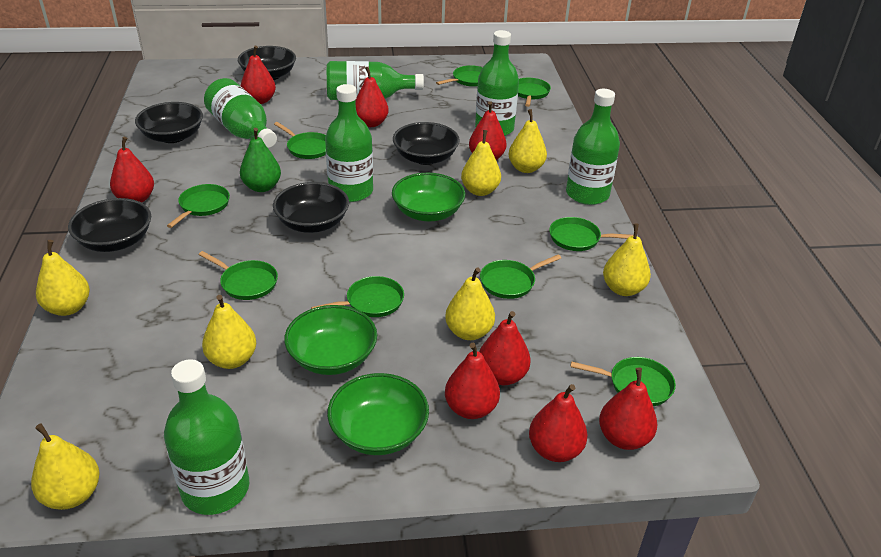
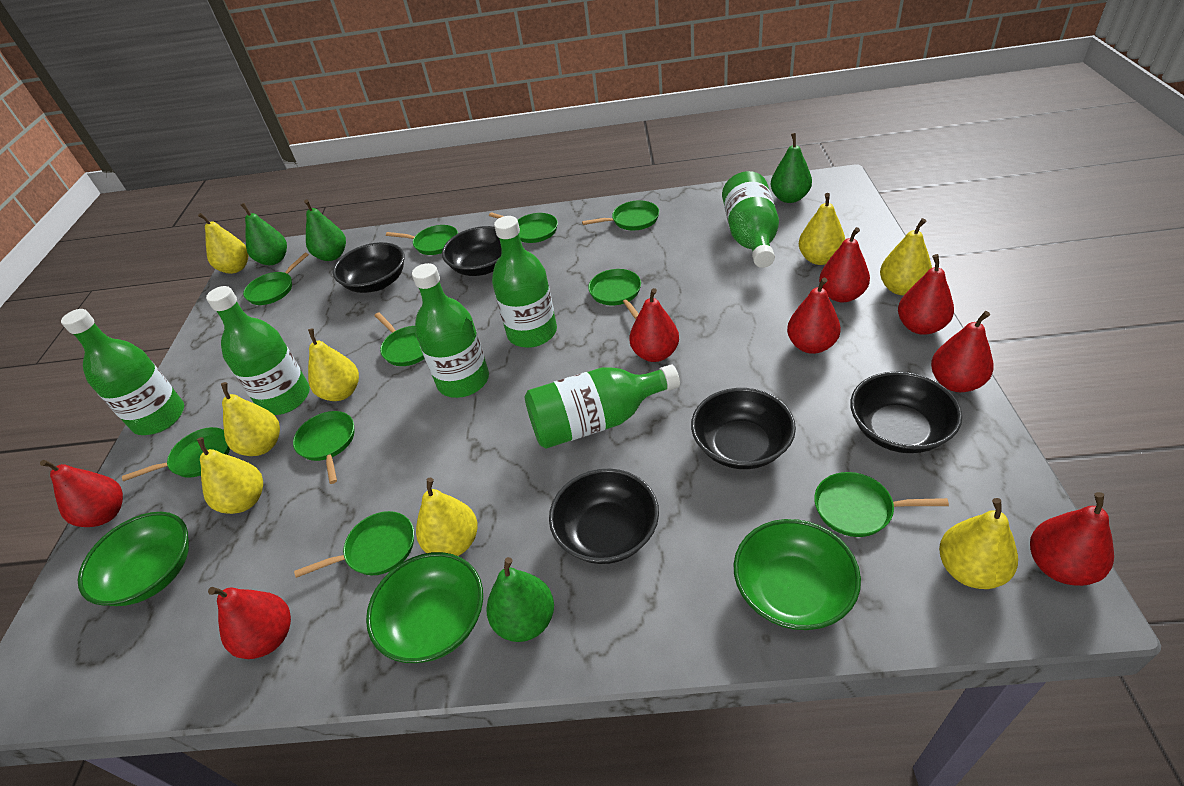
green pan: [167,184,230,228] [199,251,278,300] [274,122,326,159] [311,276,404,317] [436,65,483,87] [480,254,561,299] [518,78,551,107] [549,217,634,251] [570,357,676,406] = 9 -> [122,427,230,481] [243,253,309,305] [293,411,354,484] [294,511,414,578] [374,313,425,366] [386,225,458,255] [489,212,558,243] [582,200,659,230] [588,269,641,319] [814,472,949,537] = 10
green pear: [240,128,281,192] = 1 -> [241,203,287,265] [304,199,346,261] [486,557,554,642] [771,133,812,203] = 4
yellow pear: [31,423,100,510] [36,240,90,316] [202,295,256,369] [445,267,495,340] [461,130,501,196] [508,109,547,173] [603,224,651,296] = 7 -> [197,437,263,514] [198,213,248,274] [221,382,280,456] [308,329,359,401] [416,478,478,556] [799,193,845,265] [880,218,932,295] [939,498,1018,589] = 8

